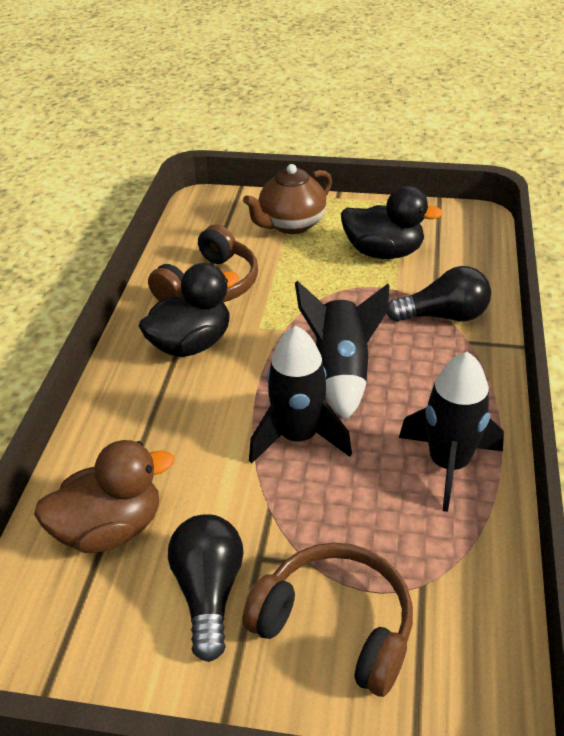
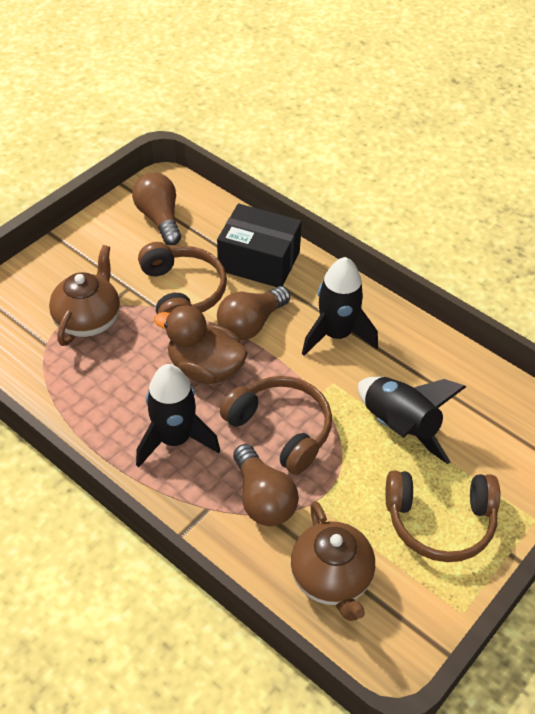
black box: none = 0 -> [217,204,302,287] = 1
black duck: [139,263,239,357] [341,186,443,259] = 2 -> none = 0
black light bulb: [168,514,244,662] [386,266,491,322] = 2 -> none = 0
brown headphones: [148,225,258,302] [242,543,413,697] = 2 -> [138,242,227,314] [220,376,332,475] [385,470,500,562] = 3
brown light bulb: none = 0 -> [132,173,181,245] [217,286,290,340] [233,444,299,526] = 3
brown teapot: [243,164,332,234] = 1 -> [49,245,120,346] [291,501,375,621] = 2

